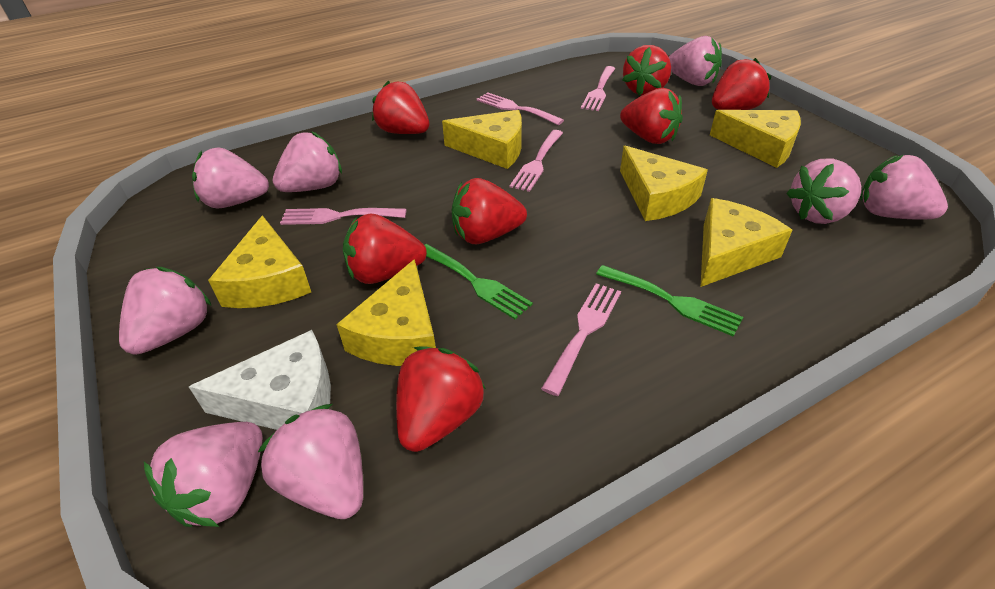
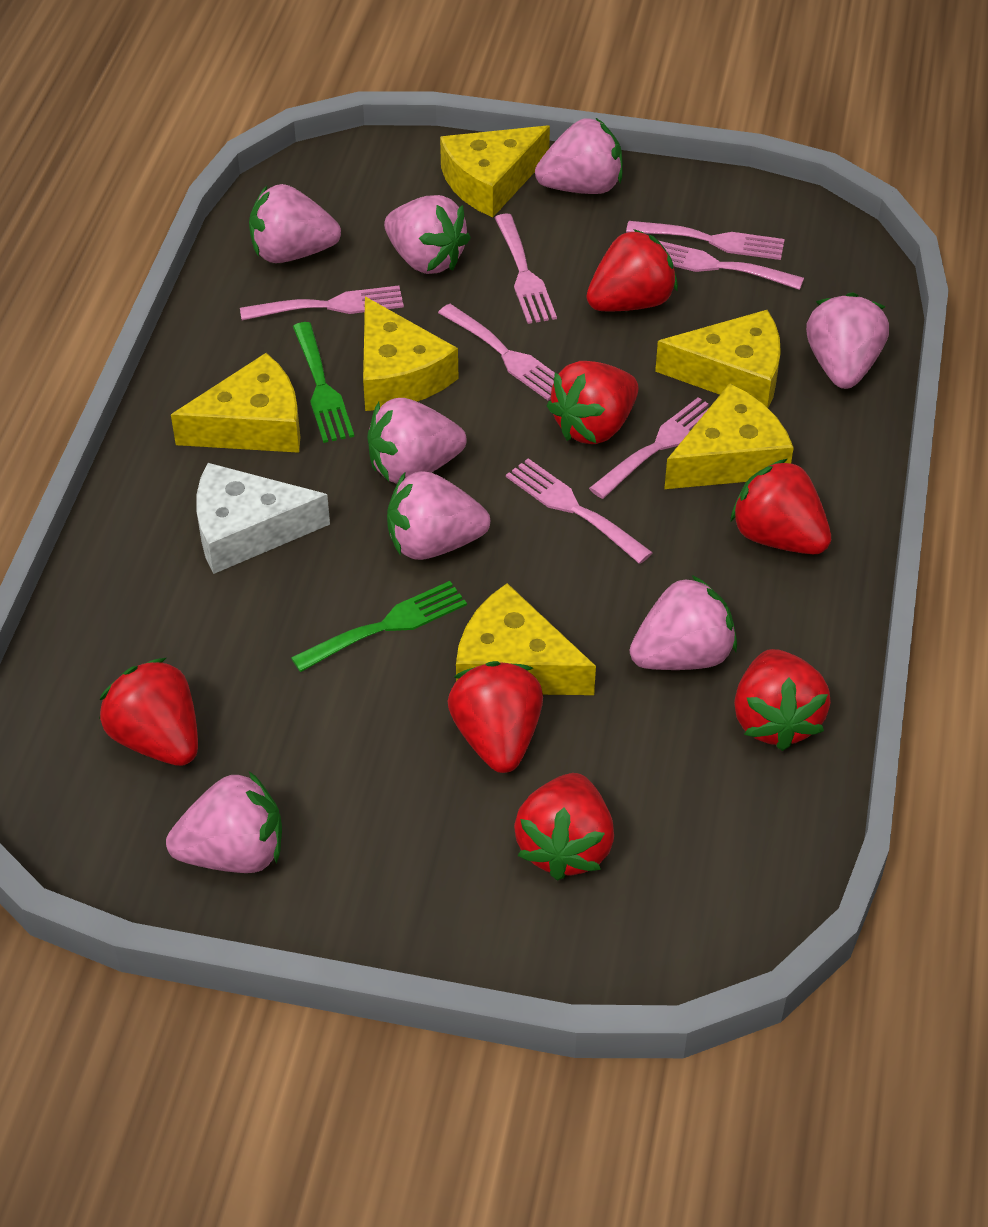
pink fork: [280,208,407,225] [476,92,564,125] [509,130,563,192] [541,283,621,396] [581,66,616,111] = 5 -> [240,286,404,320] [438,304,555,400] [495,214,557,324] [506,458,653,564] [589,397,710,499] [626,221,785,260] [659,241,804,290] = 7

